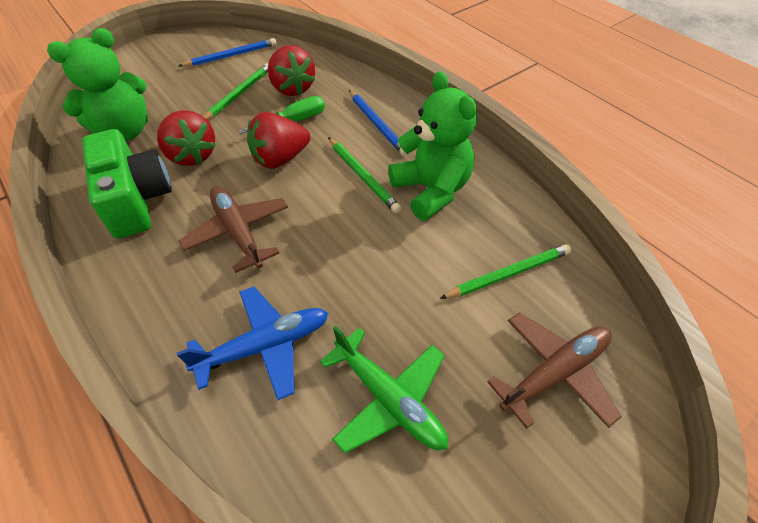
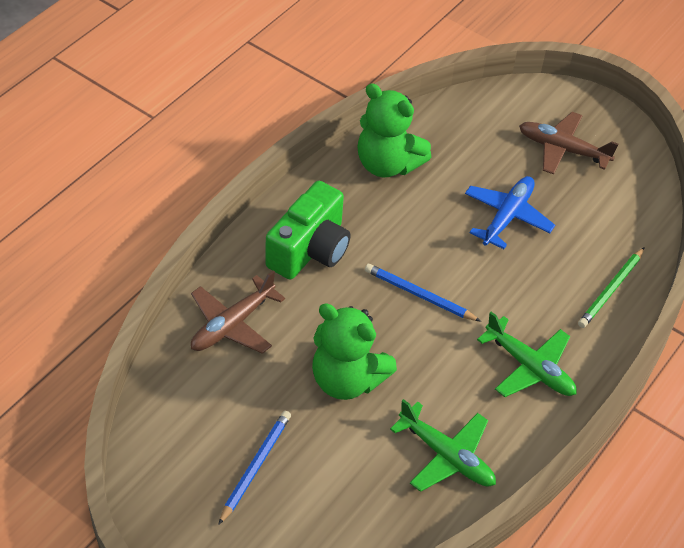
green pencil: [203,63,269,120] [328,137,401,213] [440,244,571,299] = 3 -> [578,247,645,328] = 1
green plane: [320,326,448,454] = 1 -> [390,399,496,492] [477,312,577,397] = 2
green screwdriver: [238,96,325,134] = 1 -> none = 0
red strawberry: [157,110,216,166] [247,112,310,169] [268,45,315,96] = 3 -> none = 0

